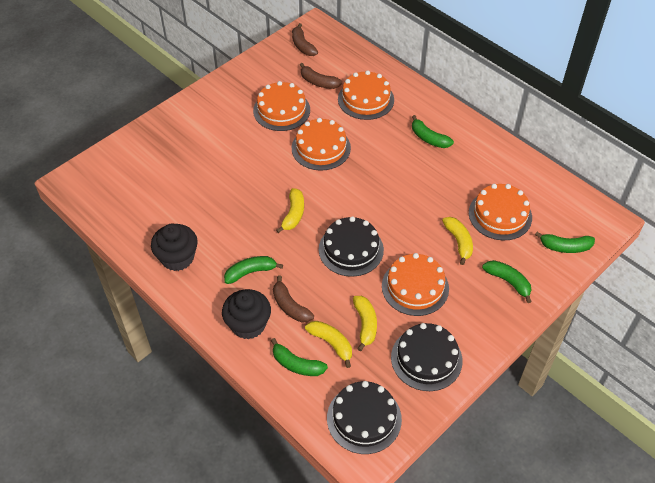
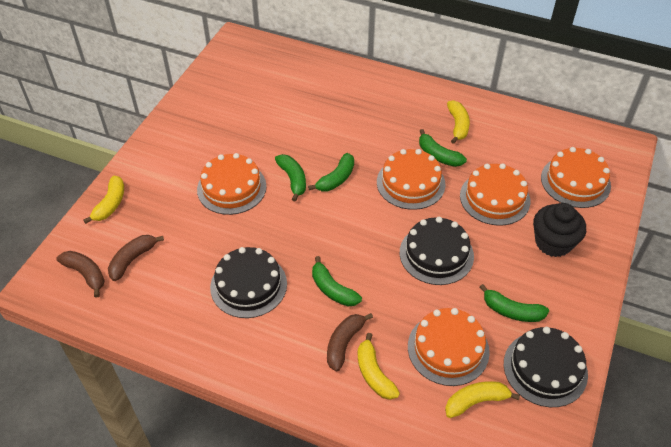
black cupcake: [151,224,198,271] [222,289,271,339] = 2 -> [533,203,586,257] = 1

